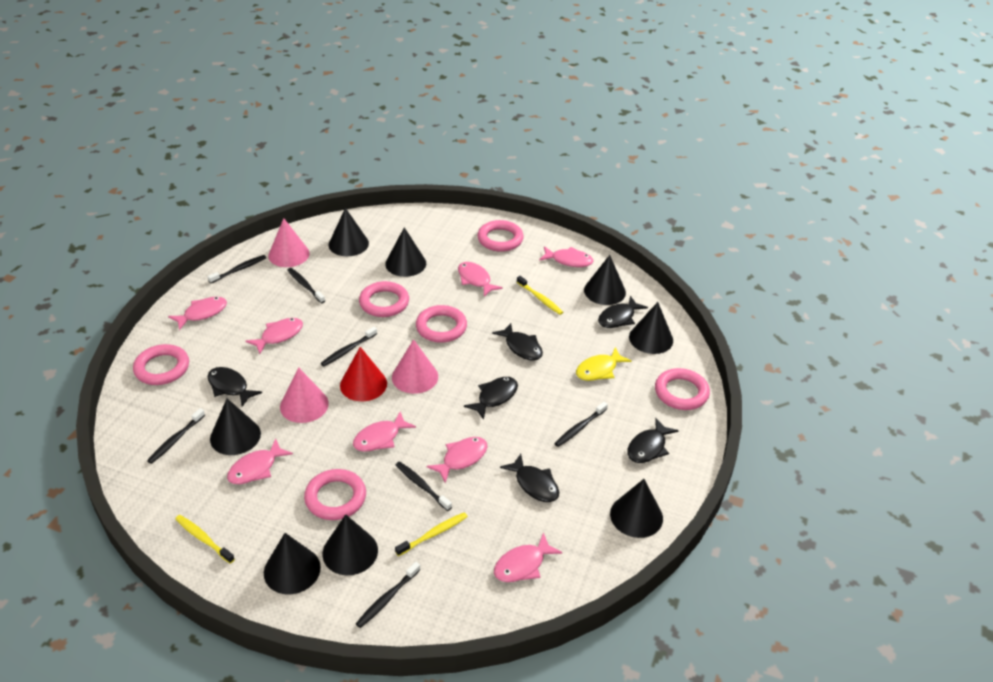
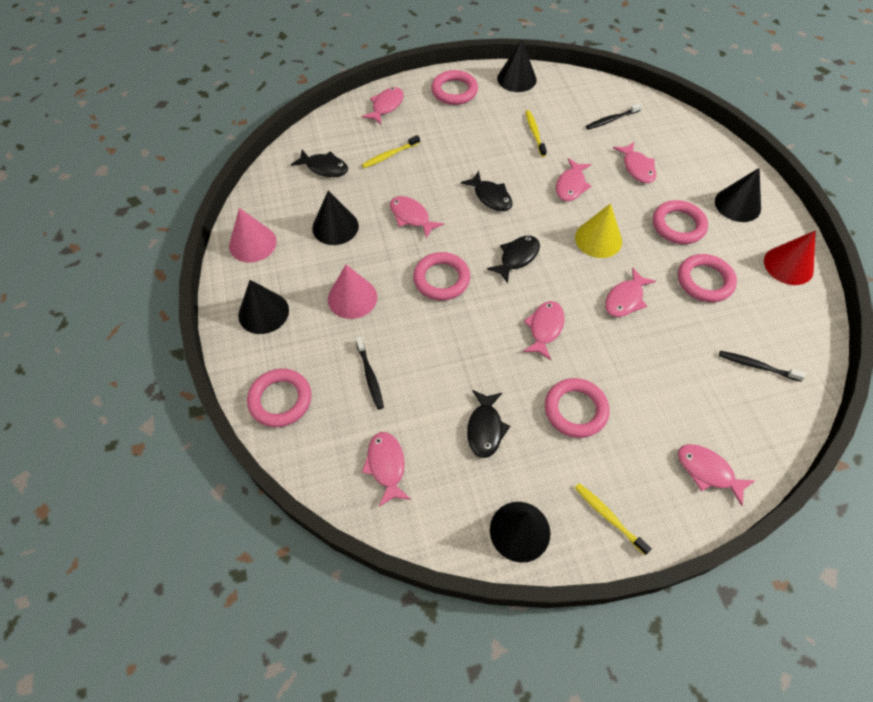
black cone: [210,399,261,455] [264,533,321,594] [322,514,378,575] [329,208,369,256] [385,227,426,277] [584,255,626,305] [610,479,663,538] [629,302,673,354] = 8 -> [238,280,289,334] [312,191,359,245] [490,502,550,563] [497,40,537,92] [715,168,761,222] = 5
black fish: [207,367,262,407] [464,377,518,420] [492,323,543,361] [500,454,559,502] [598,296,648,328] [627,418,679,463] = 6 -> [291,150,348,177] [461,171,513,211] [467,390,510,458] [487,236,540,283] = 4
black toothbrush: [147,408,205,464] [207,255,266,284] [288,268,325,303] [321,327,377,367] [356,562,420,628] [396,461,452,511] [554,402,608,447] = 7 -> [356,336,384,410] [586,103,642,130] [719,351,806,382] = 3
pink cone: [268,218,310,267] [280,367,329,423] [392,339,438,394] = 3 -> [229,208,277,263] [328,265,377,319] = 2
yellow cone: none = 0 -> [575,203,622,258] = 1
yellow fish: [576,347,632,381] = 1 -> none = 0

